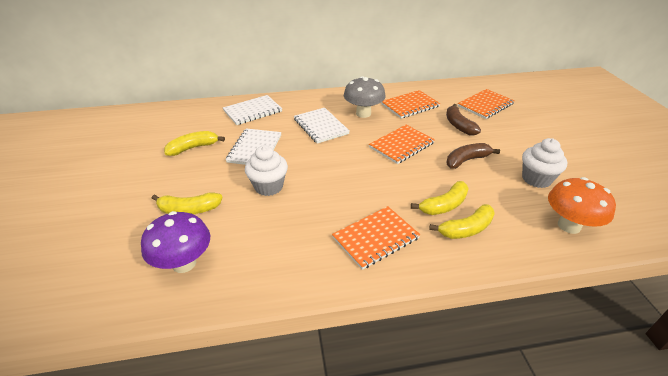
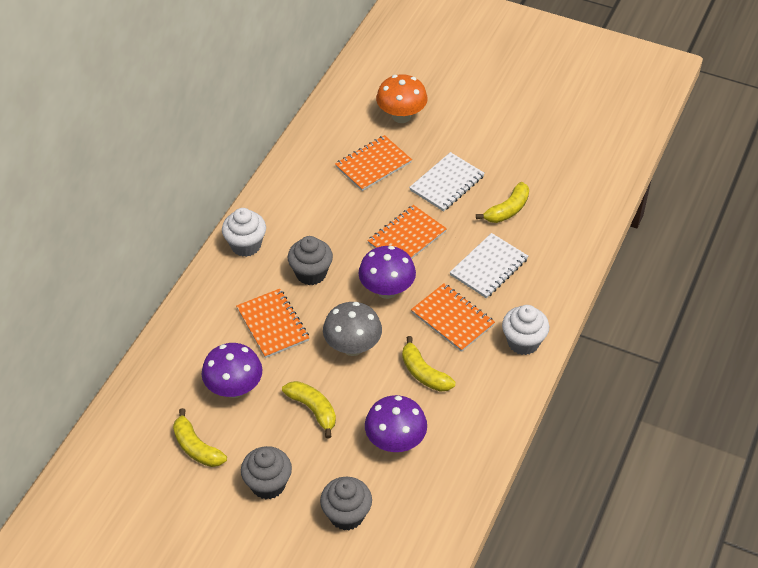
brown banana: [446,104,481,135] [447,143,500,169] = 2 -> none = 0
grey cupcake: none = 0 -> [241,446,292,499] [288,236,333,285] [320,477,372,531] = 3
purple mushroom: [141,211,210,273] = 1 -> [202,343,262,398] [358,246,416,299] [365,395,427,452] = 3
white notebook: [223,95,282,125] [226,128,282,165] [294,108,350,144] = 3 -> [409,152,485,211] [450,233,528,298] = 2

